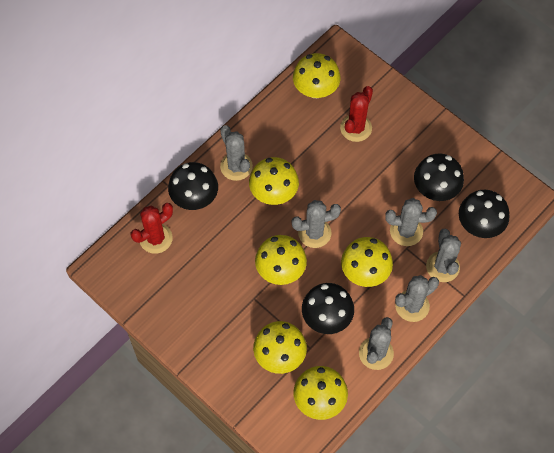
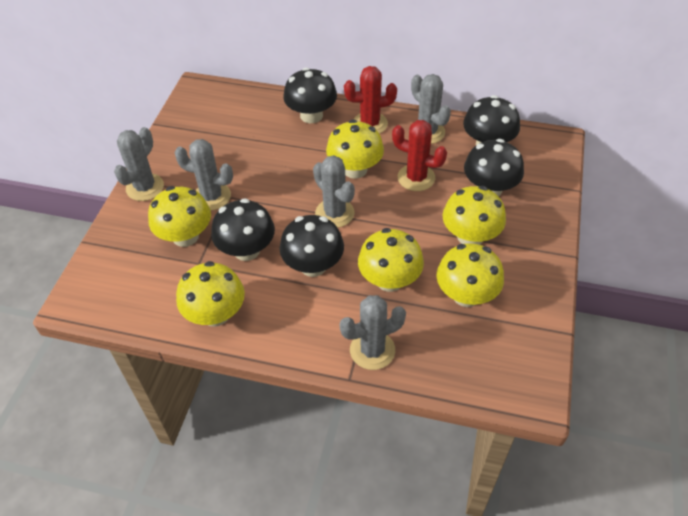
black mushroom: [168,162,218,210] [302,283,354,334] [414,153,464,201] [459,190,509,238] = 4 -> [211,198,275,261] [280,215,344,277] [283,67,337,123] [463,95,520,145] [464,139,524,196] = 5
grey cactus: [220,125,253,181] [291,200,341,248] [359,317,394,370] [385,198,437,246] [395,275,439,322] [426,229,461,282] = 6 -> [114,127,164,201] [175,139,233,210] [313,155,355,228] [340,295,406,370] [411,74,451,144] = 5

